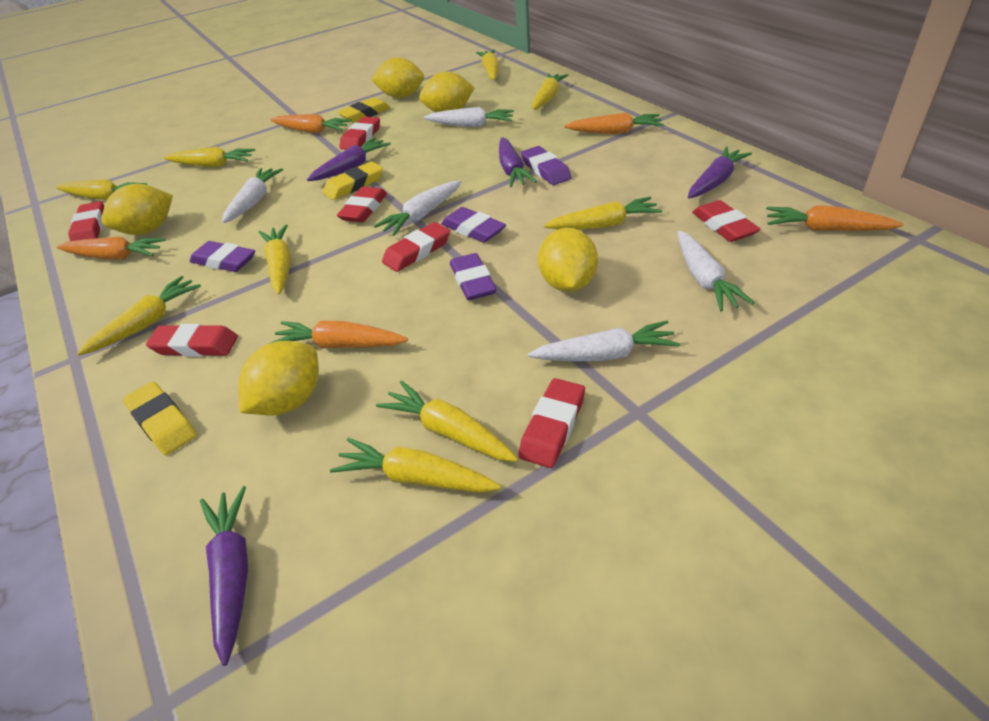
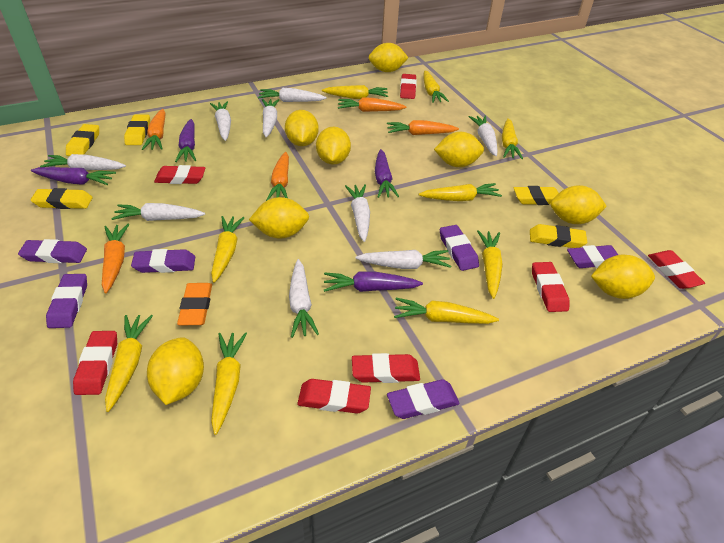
orange eraser: none = 0 -> [177,283,212,325] = 1
purple eraser: [190,241,255,272] [441,207,506,243] [450,253,497,300] [521,146,571,185] = 4 -> [18,239,87,263] [46,274,87,328] [131,249,195,273] [387,379,460,419] [440,225,479,271] [567,245,618,268] = 6
white carrot: [222,168,283,223] [374,180,461,236] [424,107,514,127] [528,321,680,361] [678,230,754,311] = 5 -> [40,154,126,170] [111,203,205,221] [210,101,231,141] [258,88,326,102] [262,99,279,138] [289,259,319,338] [345,184,370,242] [355,250,451,269] [469,116,498,156] = 9
yellow eraser: [123,382,197,455] [323,161,383,200] [337,98,390,123] = 3 -> [30,188,93,209] [66,124,99,156] [124,115,150,145] [514,186,559,205] [530,224,587,248] = 5
yellow lemon: [101,184,173,235] [239,341,319,416] [371,57,424,98] [419,71,475,112] [538,228,598,292] = 5 -> [147,337,204,405] [249,197,309,239] [285,110,319,146] [316,127,351,164] [369,43,408,72] [434,132,484,167] [551,185,607,224] [591,254,655,299] = 8

